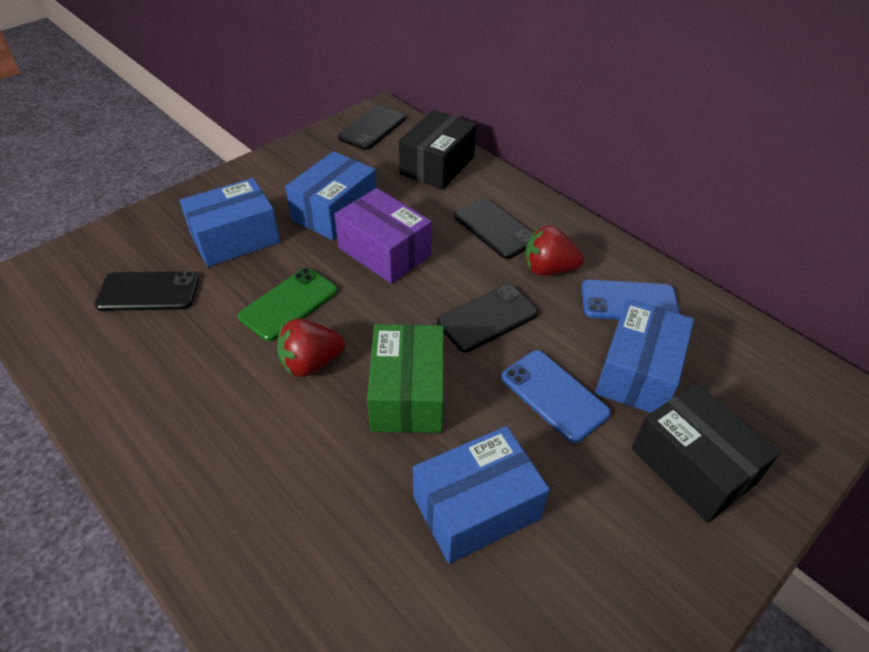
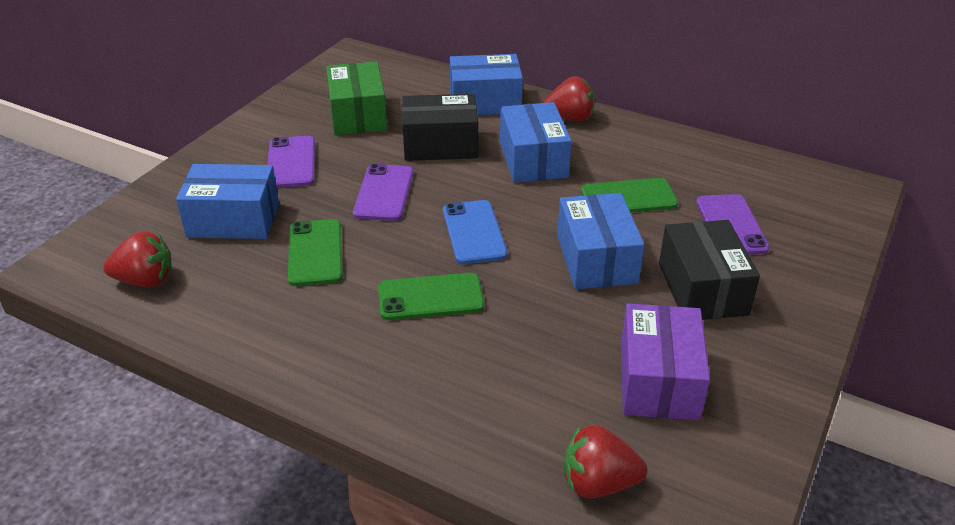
black phone: [95,271,199,311] [338,105,406,150] [437,285,538,352] [454,199,533,259] = 4 -> none = 0
blue phone: [501,350,611,443] [581,280,680,320] = 2 -> [443,200,507,264] = 1
green phone: [238,268,338,341] = 1 -> [288,219,343,286] [378,273,484,320] [581,178,678,213] = 3
purple phone: none = 0 -> [267,136,315,188] [353,164,414,221] [696,194,769,255] = 3
red strawberry: [277,319,345,377] [525,225,584,275] = 2 -> [103,231,172,287] [543,76,595,121] [564,425,648,498] = 3

